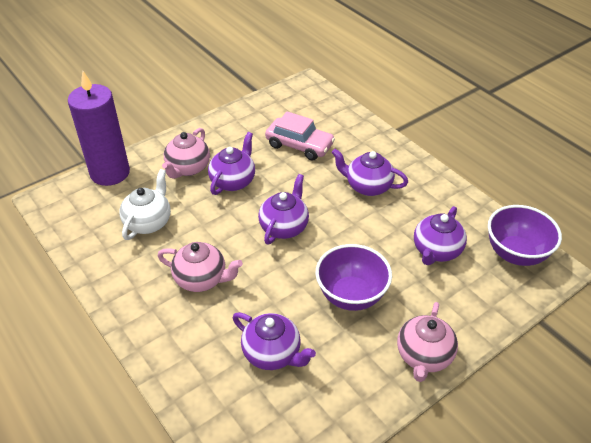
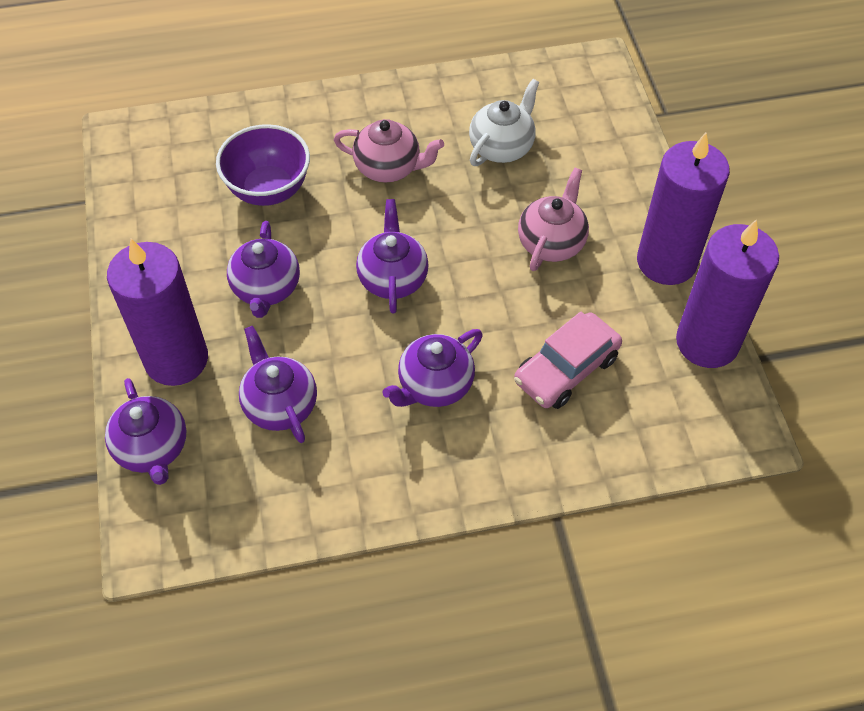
pink teapot: [158,242,243,292] [162,128,210,179] [397,302,458,382] = 3 -> [334,119,444,183] [518,168,589,271] = 2
purple bowl: [316,244,392,311] [488,205,562,266] = 2 -> [216,124,310,206] = 1
purple candle: [68,71,130,186] = 1 -> [107,239,208,386] [637,133,730,285] [676,219,779,368] = 3

